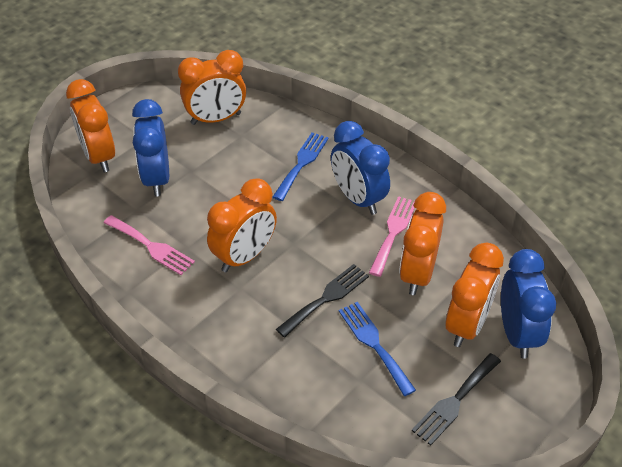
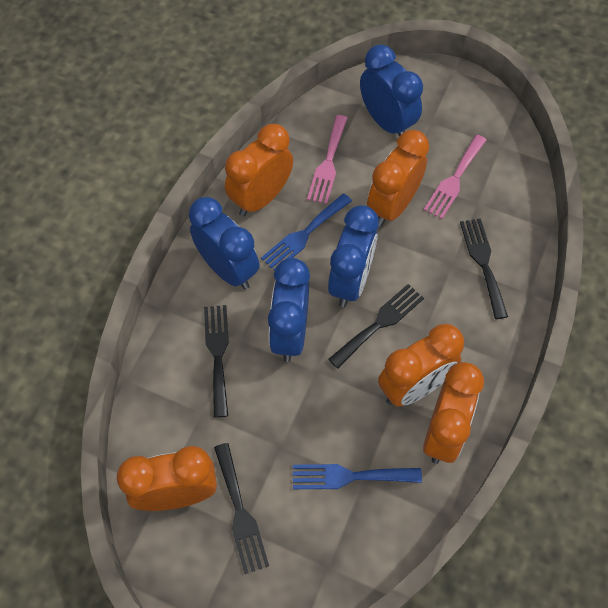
black fork: [276,264,369,337] [412,353,501,446] = 2 -> [204,305,229,418] [214,443,269,574] [328,284,424,369] [460,218,508,319] = 4
blue clock: [132,99,169,197] [331,121,390,215] [501,249,556,359] = 3 -> [189,197,259,290] [268,258,310,362] [328,205,379,307] [360,45,423,137] = 4

